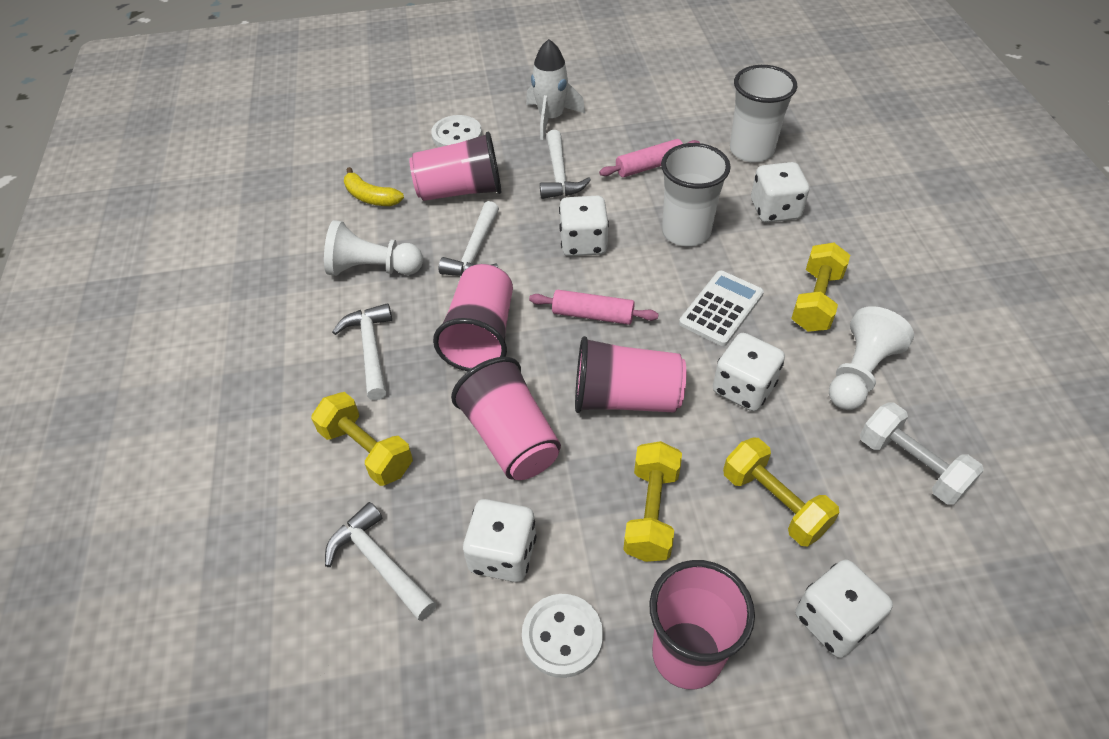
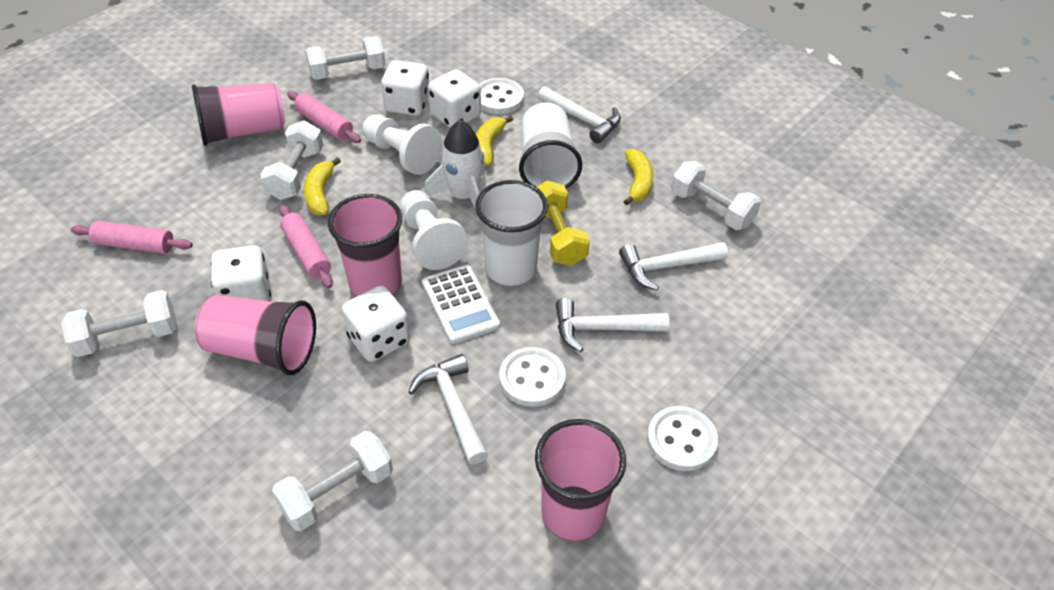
pink cup: [410,132,501,201] [433,264,513,371] [451,357,561,480] [575,336,686,413] [649,560,755,690] = 5 -> [192,83,285,146] [194,295,316,375] [328,194,402,297] [535,419,626,541] = 4
pink rolling pin: [529,290,658,325] [599,139,700,177] = 2 -> [71,221,193,254] [279,205,333,288] [287,91,361,143] = 3
white button: [431,115,482,147] [522,594,603,678] = 2 -> [479,78,524,114] [499,347,566,407] [647,406,718,471] = 3
white dice: [463,499,536,582] [559,196,609,256] [713,333,785,411] [751,162,809,223] [795,559,893,658] = 5 -> [211,245,271,301] [342,286,410,362] [381,60,429,116] [428,69,481,128] = 4
white dumbbell: [860,402,984,505] = 1 -> [61,290,177,357] [260,121,324,200] [272,431,393,531] [305,36,386,80] [671,161,761,230] = 5
yellow banana: [344,167,404,206] = 1 -> [304,157,341,215] [476,116,513,166] [624,149,653,205] = 3
yellow dumbbell: [311,392,413,486] [623,441,682,562] [723,438,840,546] [791,243,850,332] = 4 -> [537,181,590,266] = 1

